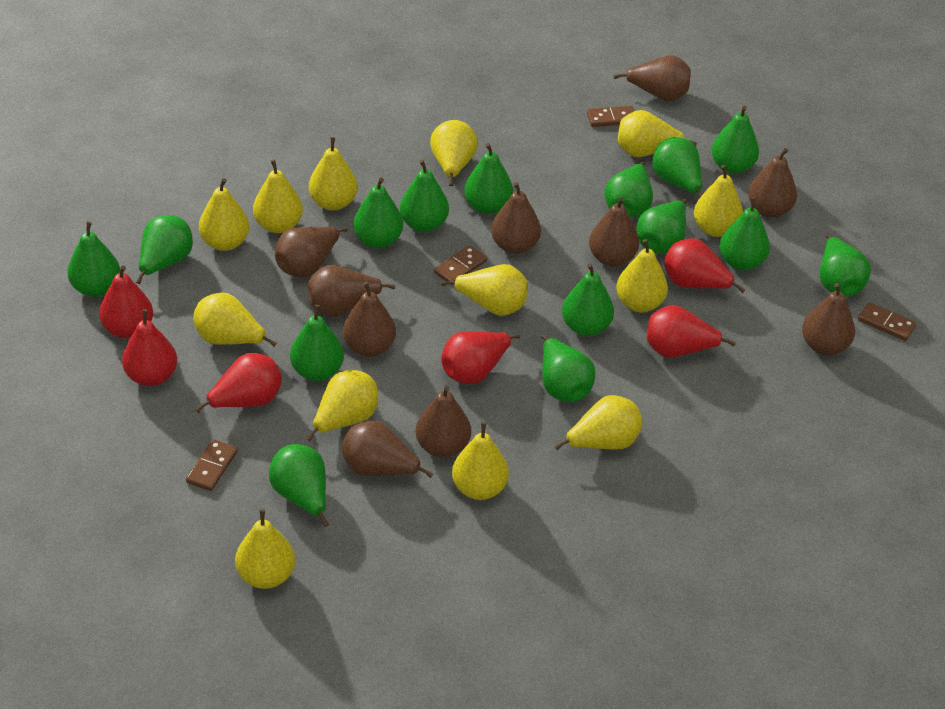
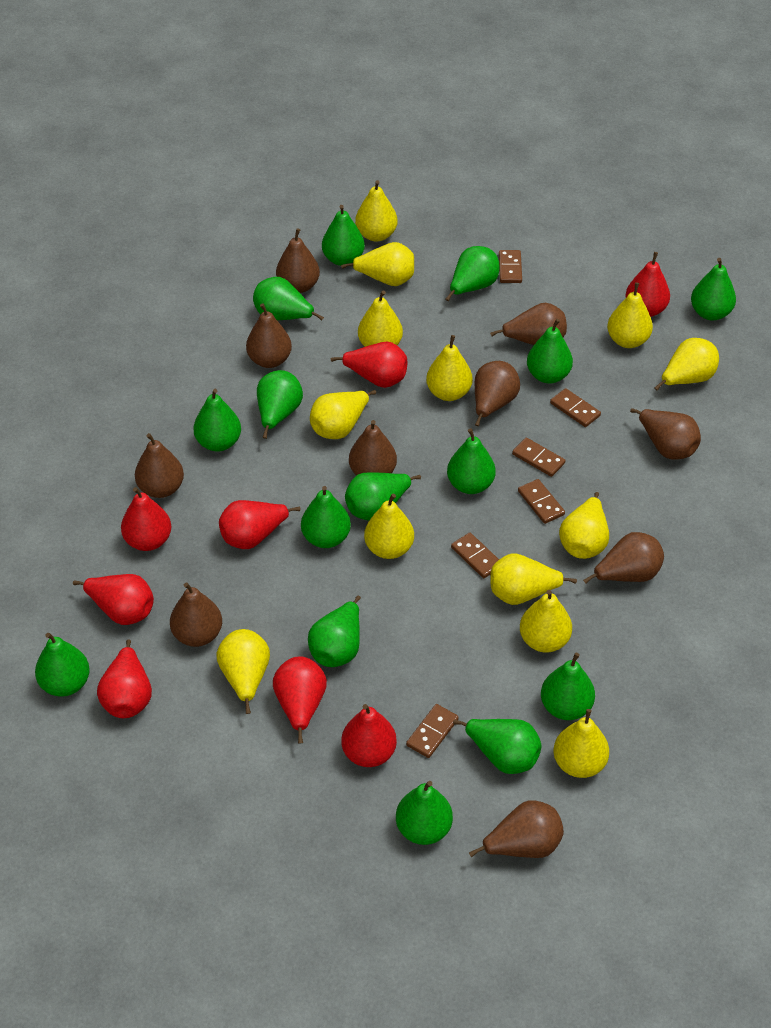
brown domino: [186,439,238,491] [434,245,487,285] [587,106,634,127] [858,302,916,341] = 4 -> [406,704,459,758] [451,532,499,578] [499,250,522,283] [512,438,565,477] [518,479,565,524] [550,388,601,427] = 6
red pear: [99,266,153,339] [122,309,177,386] [195,353,282,413] [441,331,520,384] [647,305,736,358] [664,238,745,293] = 6 -> [73,574,154,625] [97,639,152,718] [121,487,171,551] [219,500,301,549] [273,656,327,744] [331,342,407,388] [341,704,397,767] [625,252,670,317] = 8

